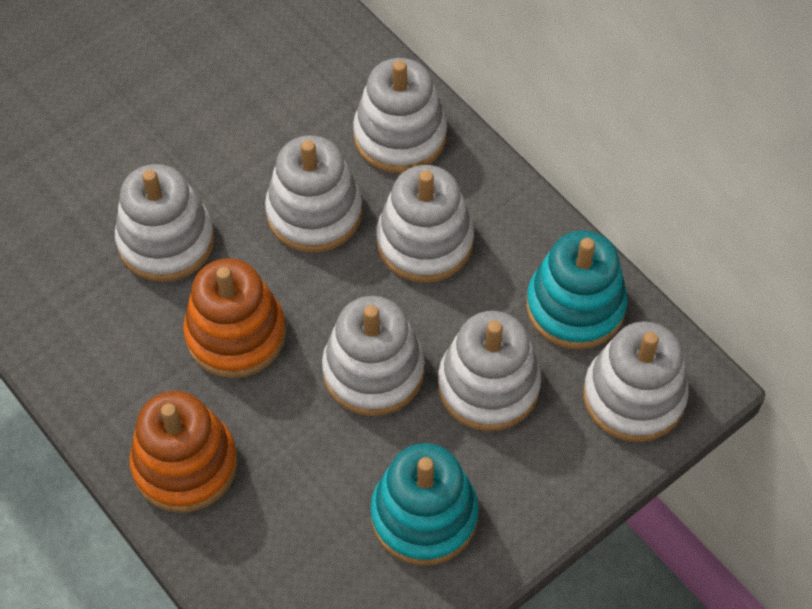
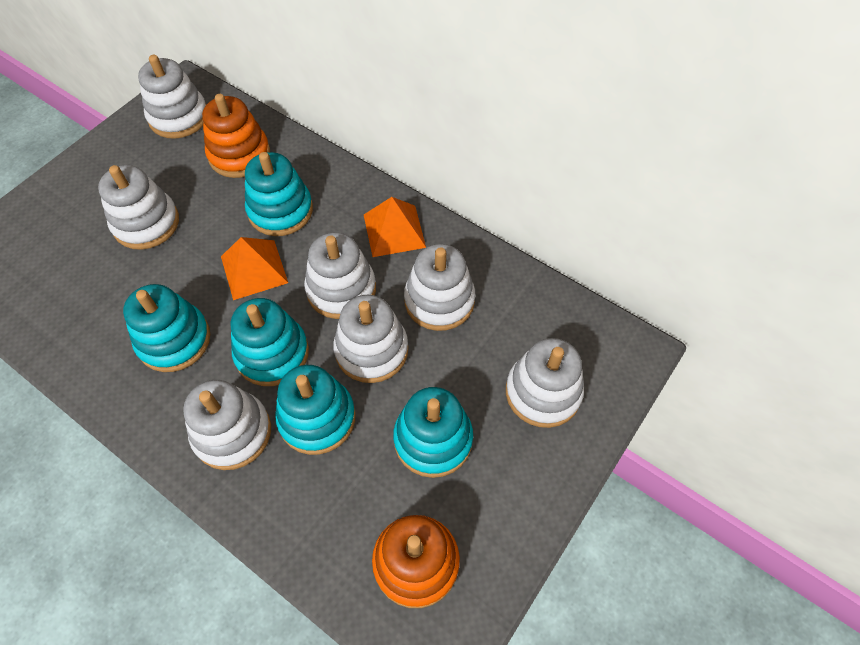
orange pyramid: none = 0 -> [221,237,288,300] [364,197,426,257] = 2
turquoise stacking toy: [370,443,479,566] [526,230,628,350] = 2 -> [123,284,210,372] [231,298,309,386] [245,152,313,236] [275,365,356,455] [393,387,473,478] = 5

